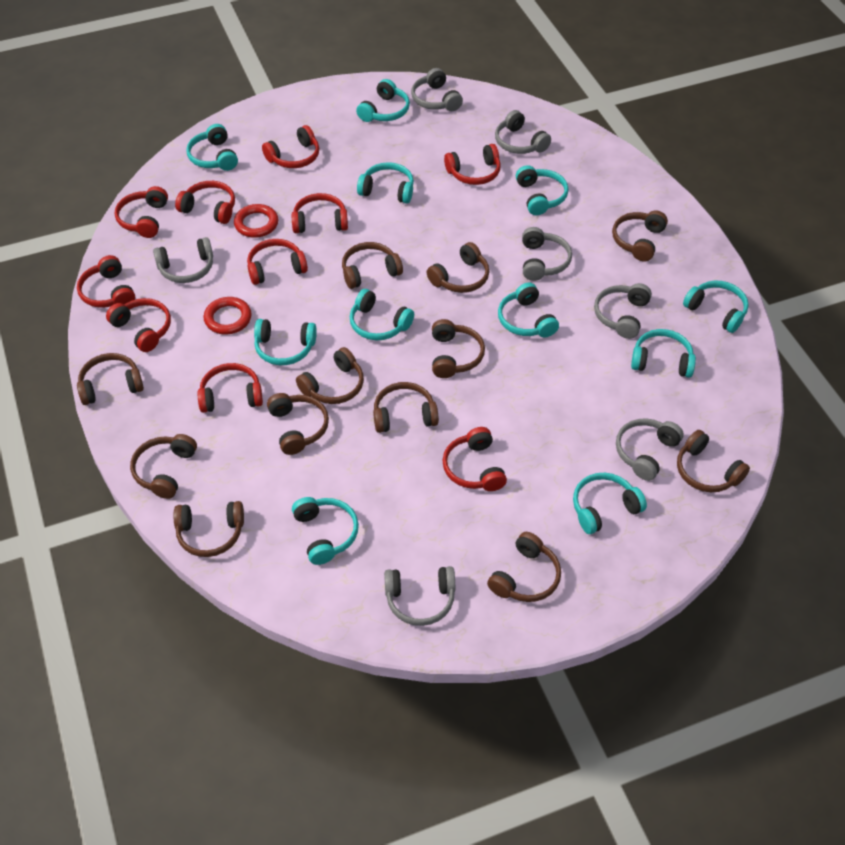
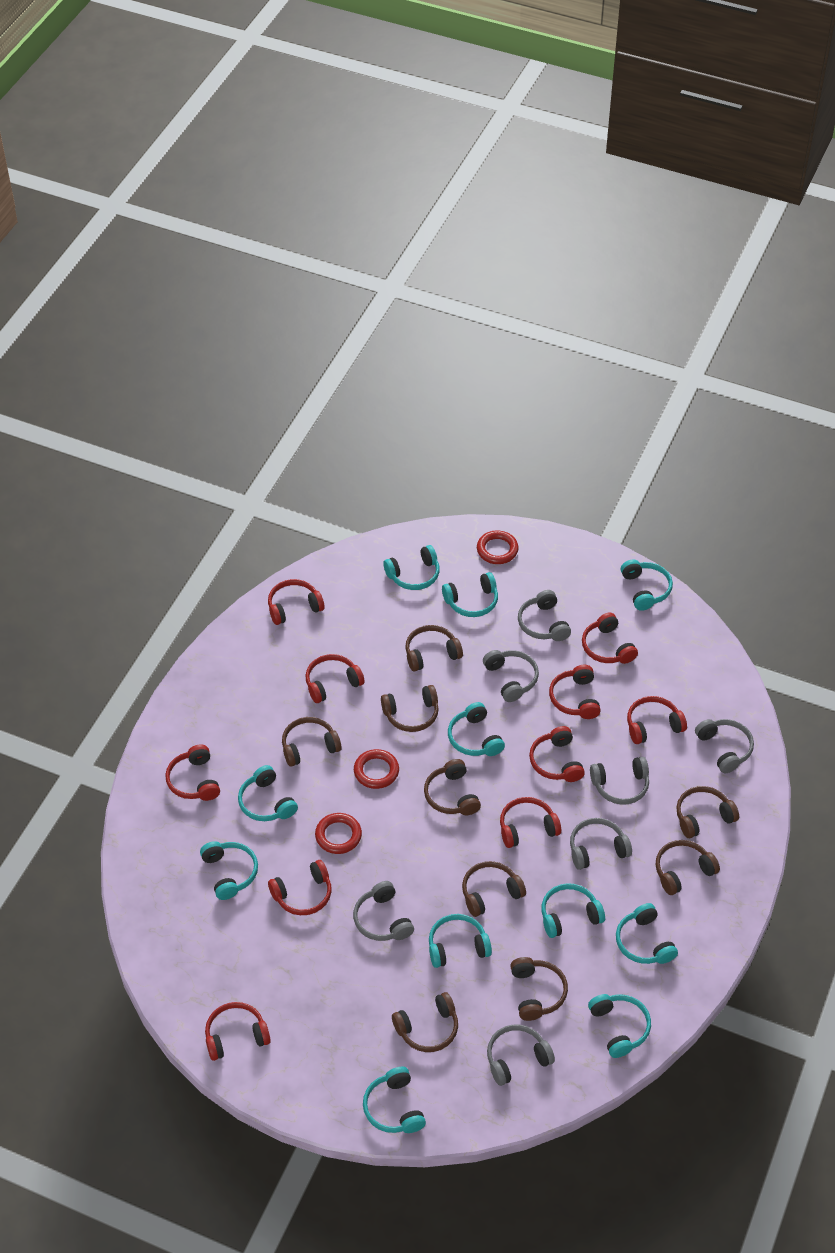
brown headphones: [77,353,144,405] [130,434,197,499] [173,501,244,557] [267,393,329,455] [296,347,364,404] [342,242,403,289] [373,382,439,433] [427,242,489,293] [432,319,485,378] [487,532,561,602] [612,210,668,261] [677,430,750,492] = 12 -> [282,717,341,767] [381,685,439,732] [392,992,458,1052] [405,625,463,671] [424,759,481,815] [462,861,526,917] [510,957,568,1021] [656,840,720,895] [676,786,739,838] = 9
red ring: [204,297,251,334] [234,204,278,238] = 2 -> [315,813,362,854] [354,749,399,789] [477,530,519,564] = 3

